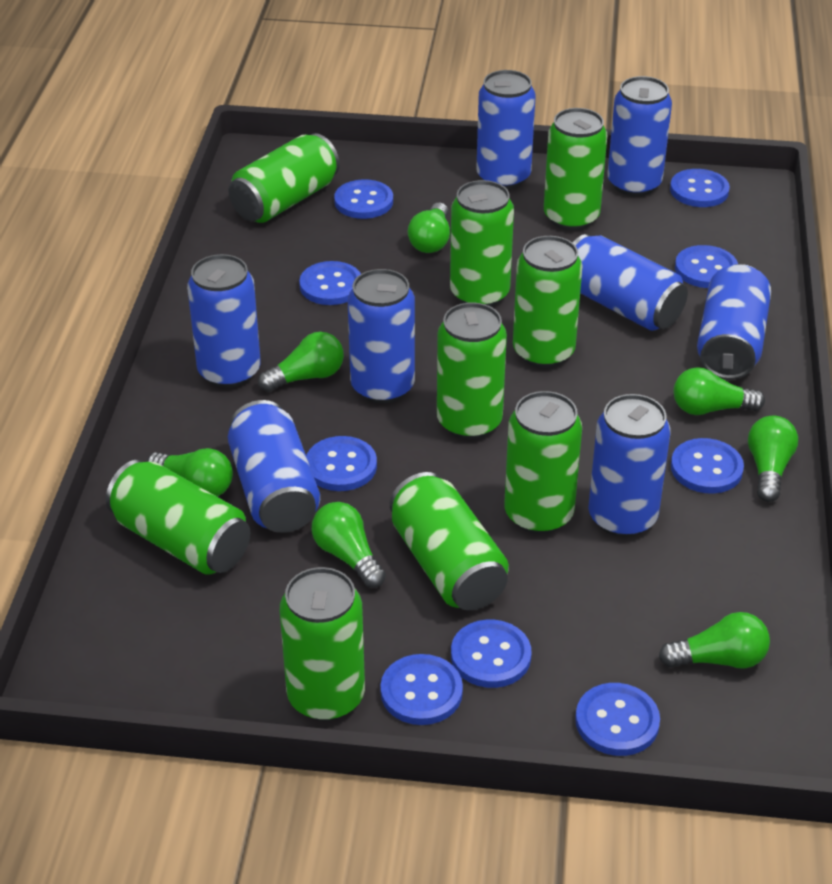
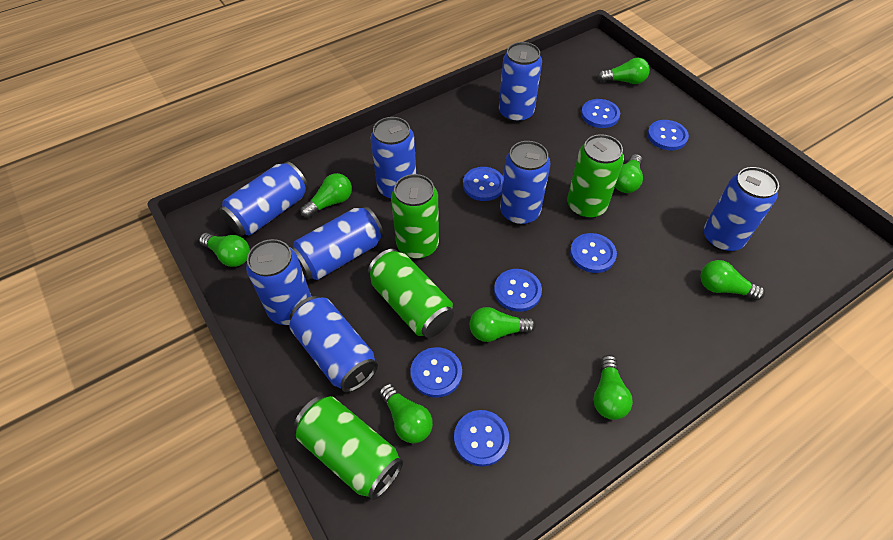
blue button: [299,261,361,305] [306,436,377,491] [334,179,393,219] [380,654,463,725] [451,619,532,688] [575,683,660,756] [670,169,730,207] [671,438,744,494] [675,245,738,288] = 9 -> [410,347,462,397] [454,410,509,467] [463,167,503,201] [494,269,542,312] [570,233,617,273] [581,99,620,128] [647,120,689,151] = 7
green can: [106,460,250,575] [228,133,340,223] [280,567,365,721] [390,472,509,611] [437,302,507,439] [450,180,514,307] [504,391,582,534] [513,236,583,368] [544,108,607,230] = 9 -> [294,396,403,500] [368,249,454,338] [391,174,439,259] [567,134,624,218] = 4
green light bulb: [146,448,233,497] [258,332,344,392] [312,502,386,588] [408,203,450,253] [659,612,770,668] [673,367,765,415] [748,415,798,502] = 7 -> [199,233,250,267] [301,173,352,218] [379,384,433,443] [469,307,536,342] [593,355,633,420] [598,58,650,84] [615,154,643,193] [700,260,765,300] = 8

